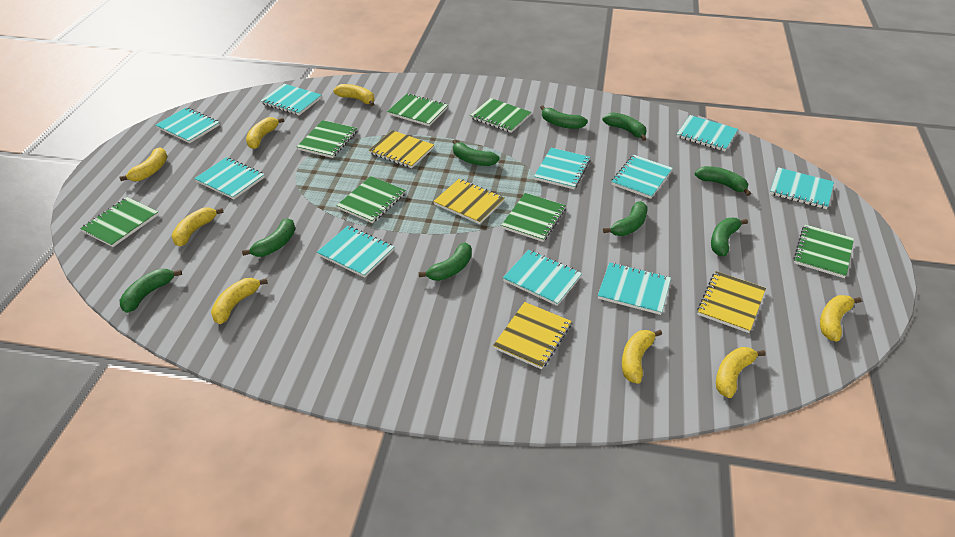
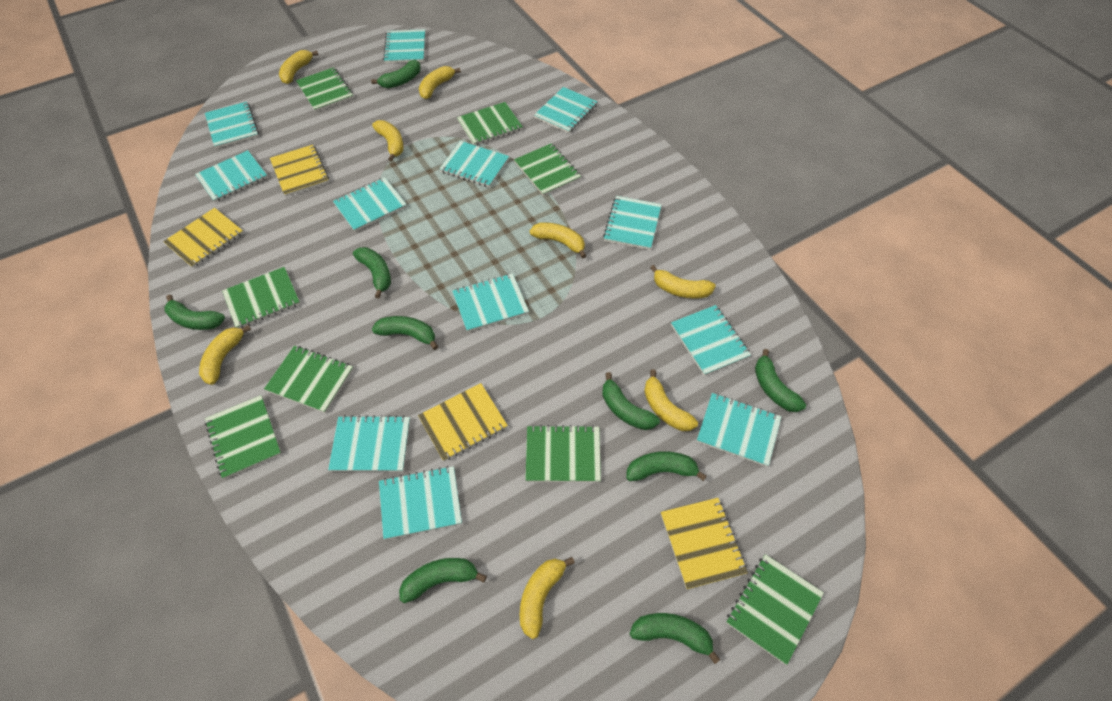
green notebook: [80,197,159,247] [297,120,357,158] [336,176,406,223] [387,93,448,126] [470,98,531,133] [501,193,566,242] [794,224,854,278] = 7 -> [205,395,282,479] [222,267,300,328] [264,346,353,413] [296,67,354,112] [457,102,523,145] [514,143,581,196] [525,425,601,482] [726,554,824,665] = 8
turquoise notebook: [155,107,220,143] [194,157,265,199] [261,84,322,115] [317,226,394,278] [503,250,582,306] [534,148,591,189] [598,262,671,315] [611,155,673,199] [677,115,738,151] [770,167,834,209] = 10 -> [195,150,268,202] [205,101,259,148] [328,415,410,472] [333,177,407,232] [379,466,462,540] [383,29,425,63] [439,141,509,188] [452,273,529,332] [534,87,598,133] [603,196,662,250] [671,305,751,376] [697,393,781,467] = 12

